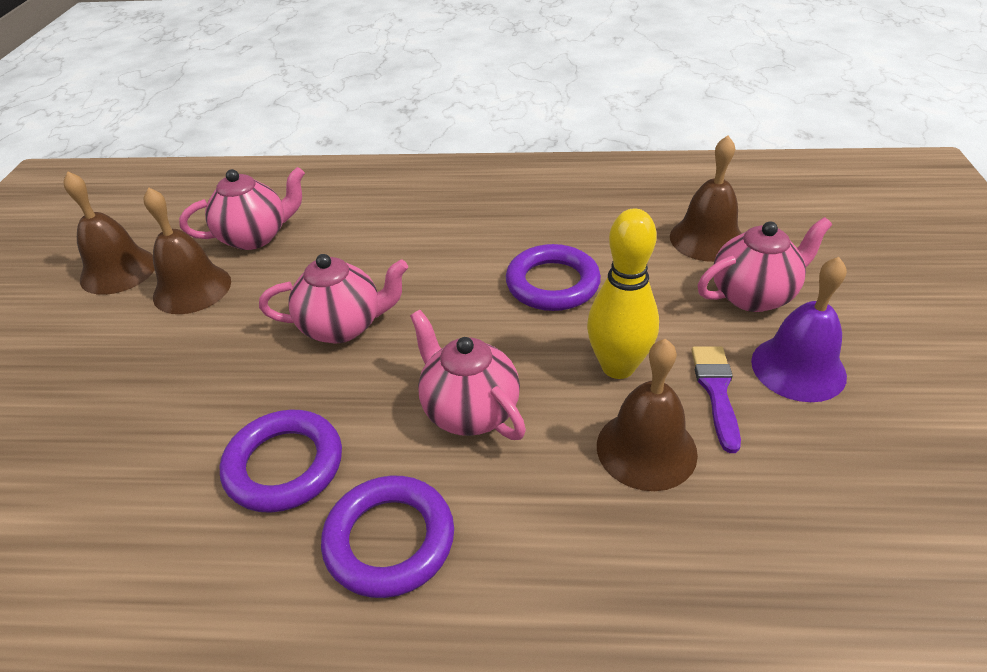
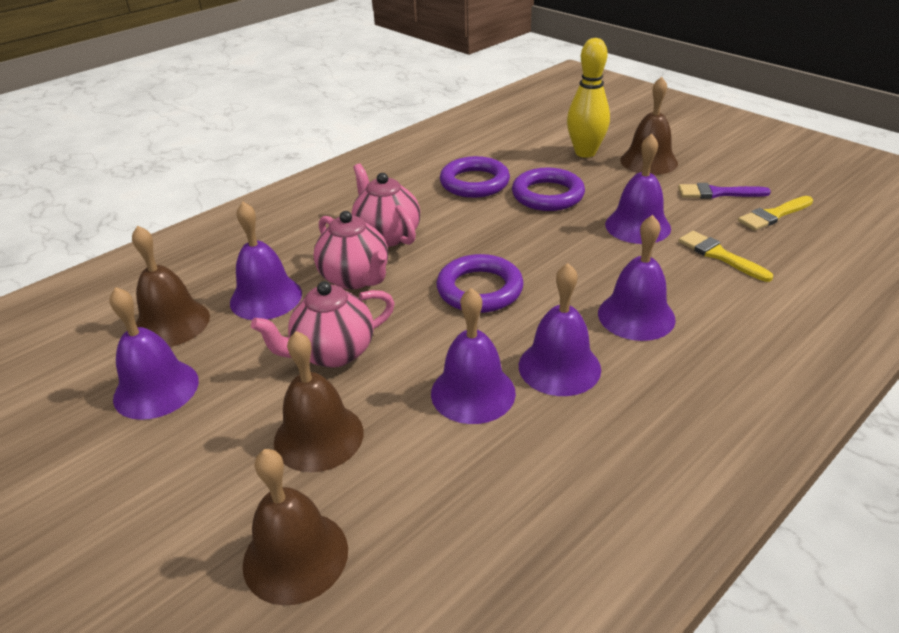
pink teapot: [179,167,305,250] [259,254,408,344] [410,310,526,440] [698,217,832,312] = 4 -> [251,281,395,368] [314,211,388,289] [352,164,420,247] = 3
purple bell: [751,257,847,402] = 1 -> [109,287,199,420] [230,202,302,320] [431,288,516,424] [519,263,601,396] [598,215,676,341] [605,134,671,244] = 6
yellow brush: none = 0 -> [678,231,773,282] [738,196,813,231] = 2

